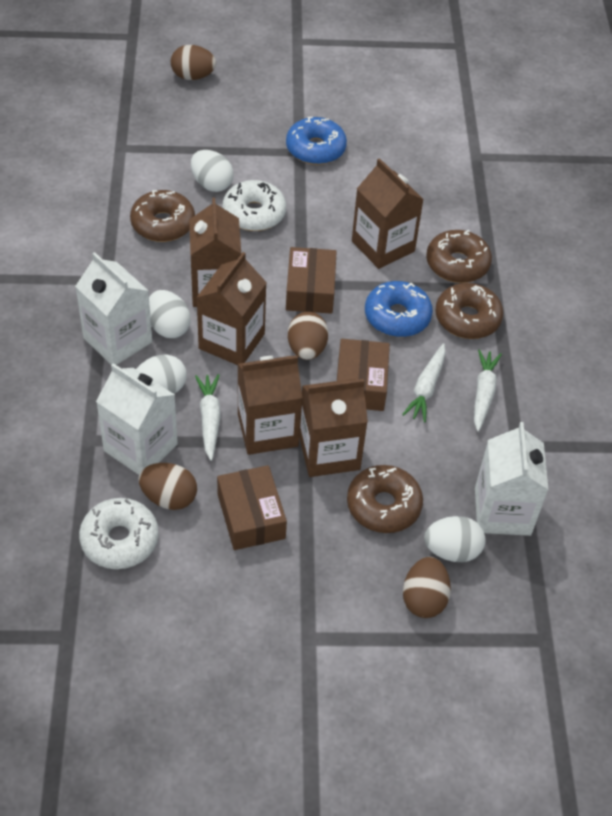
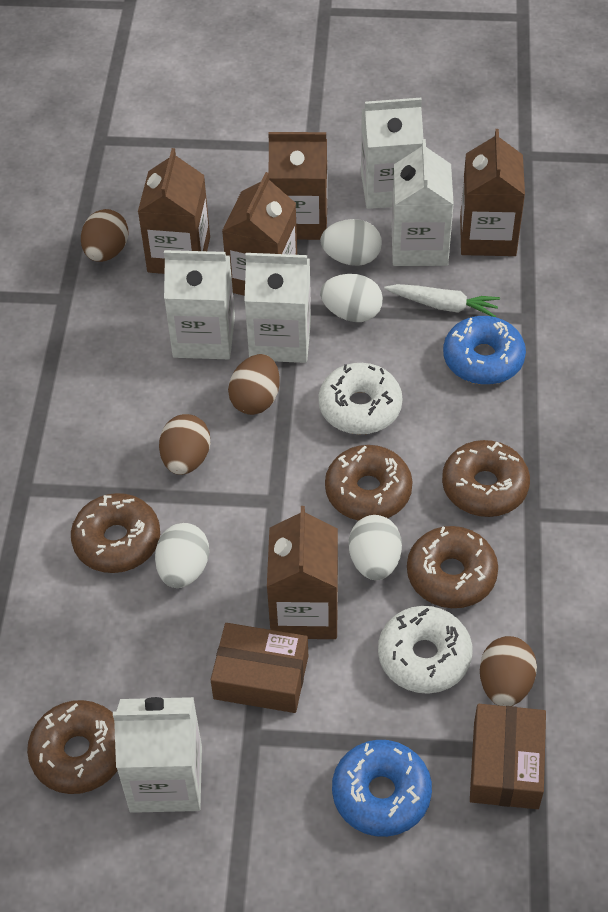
brown box: [217,465,287,550] [286,247,337,314] [337,339,390,411] = 3 -> [211,623,308,713] [470,704,546,809] = 2
brown donut: [130,190,195,242] [347,465,423,533] [426,230,492,283] [435,283,503,339] = 4 -> [27,700,118,794] [71,493,160,573] [325,445,412,521] [407,526,498,608] [442,440,530,517] = 5
white carrot: [195,374,221,461] [402,343,446,422] [474,349,502,432] = 3 -> [384,284,500,317] = 1
white carton: [75,252,152,365] [96,363,178,475] [475,422,548,536] = 3 -> [113,697,202,813] [164,250,235,359] [244,253,311,363] [361,98,424,209] [392,139,454,266] = 5

